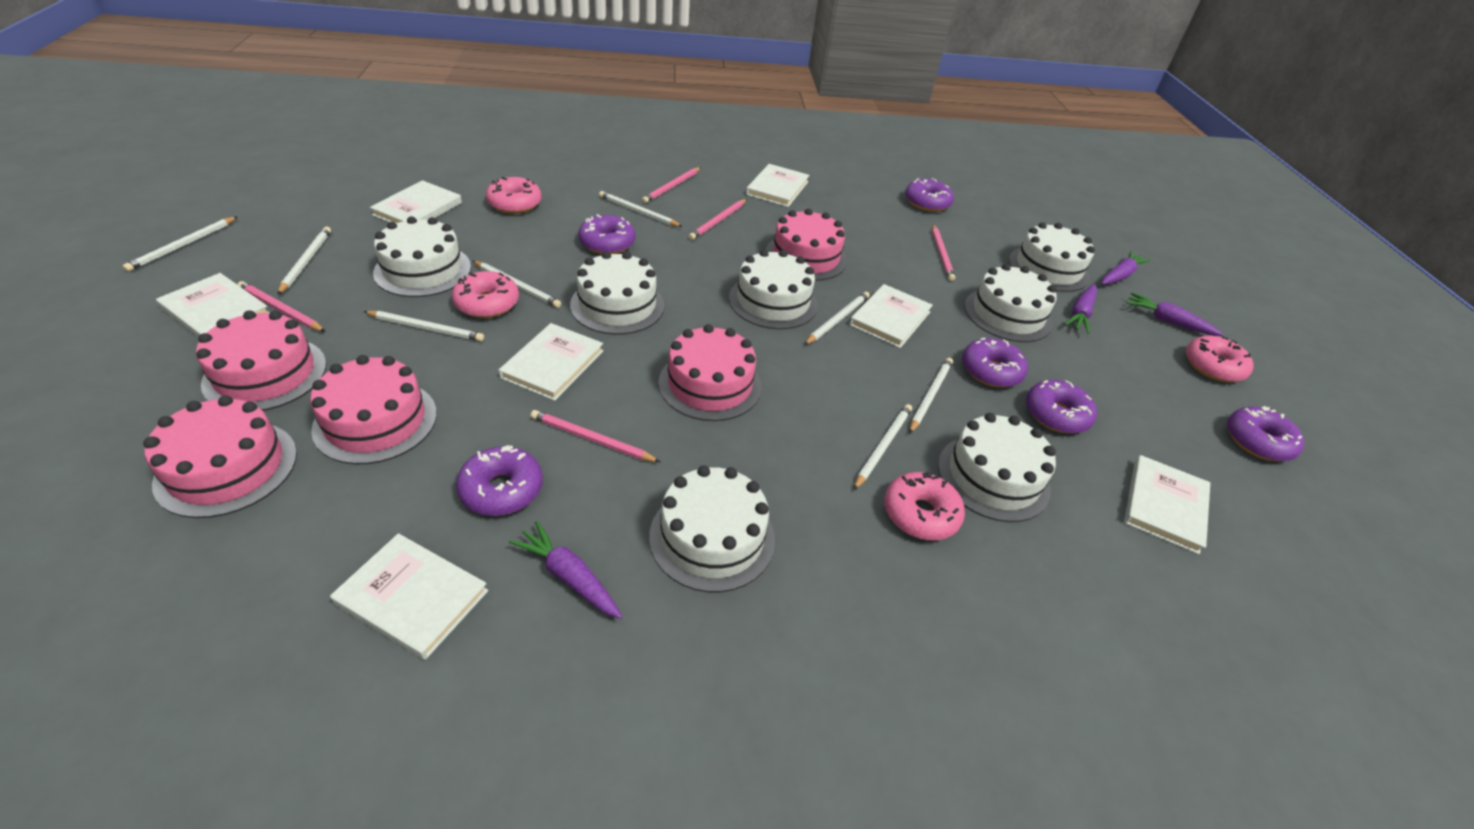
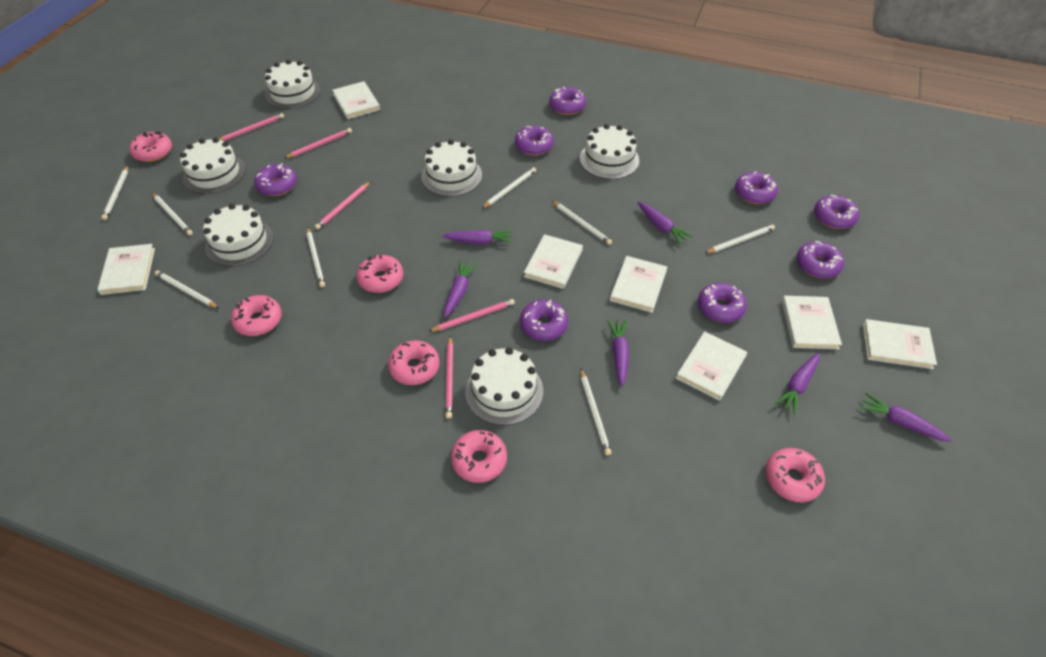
pink cake: [143,396,297,518] [196,310,326,411] [310,355,437,464] [659,324,762,421] [766,209,847,281] = 5 -> none = 0
pink donut: [452,271,519,318] [486,177,542,214] [884,472,965,540] [1186,335,1254,382] = 4 -> [130,132,172,162] [231,295,282,336] [356,255,403,293] [388,340,440,385] [451,430,507,483] [765,448,825,502] = 6
purple carrot: [509,521,622,619] [1065,284,1097,334] [1101,251,1150,285] [1126,293,1224,336] = 4 -> [442,230,513,244] [444,260,477,318] [607,320,629,387] [637,202,693,245] [775,353,820,414] [860,393,952,442] = 6
purple donut: [456,445,543,516] [578,214,635,254] [905,178,954,212] [962,338,1028,387] [1026,380,1097,433] [1227,406,1304,462] = 6 -> [254,164,297,196] [515,126,554,156] [520,300,568,341] [549,87,586,115] [698,283,747,323] [735,172,778,204] [796,241,844,278] [814,195,859,229] = 8
white cake: [373,216,471,297] [570,251,664,335] [649,466,775,592] [729,249,818,329] [938,413,1056,522] [965,264,1057,342] [1009,222,1095,292] = 7 -> [180,138,246,194] [203,204,274,267] [265,60,320,109] [421,140,482,197] [465,347,543,426] [580,124,639,179] = 6

